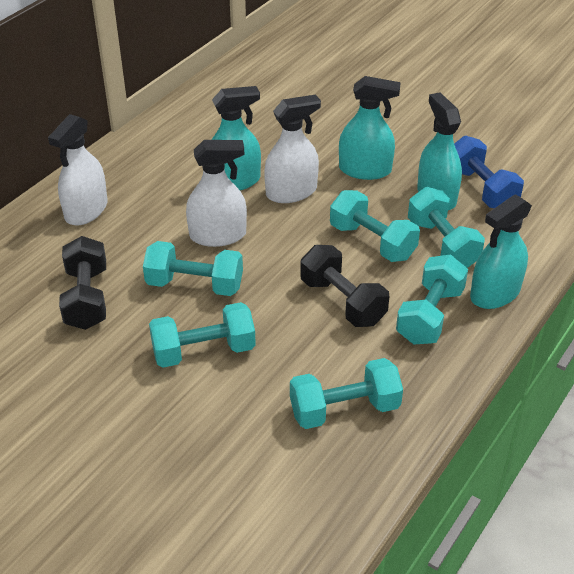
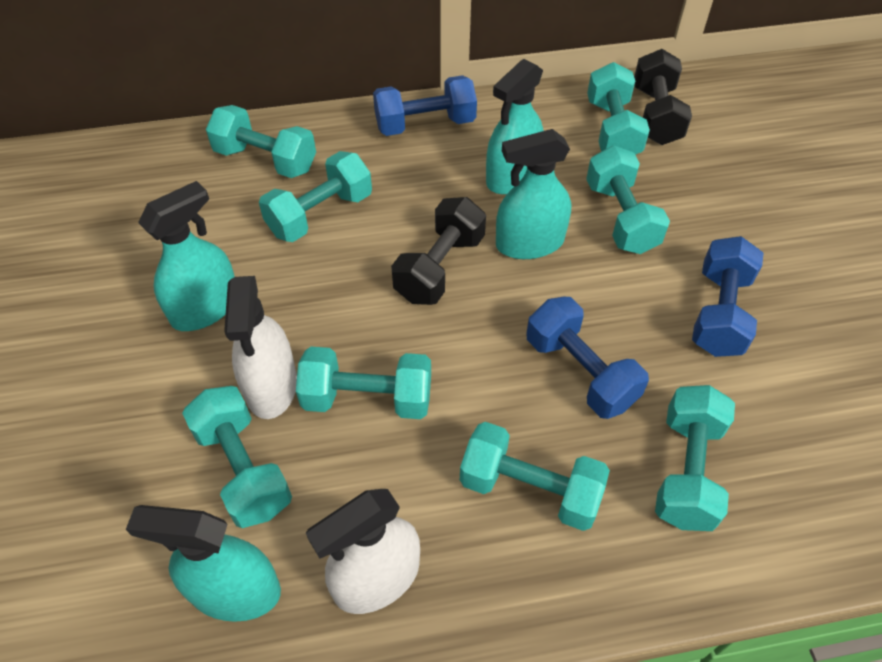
blue dumbbell: [454,136,524,208] = 1 -> [373,75,477,136] [527,297,649,419] [692,236,763,357] = 3
turquoise dumbbell: [143,241,243,296] [149,302,256,368] [290,358,403,429] [330,190,420,262] [396,255,468,345] [408,187,485,268] = 6 -> [182,386,292,528] [206,105,316,178] [259,151,372,242] [296,347,431,419] [460,422,610,531] [586,146,670,254] [587,62,650,155] [655,385,735,531] = 8
white spray bottle: [48,114,107,225] [186,140,247,247] [264,95,321,203] = 3 -> [224,276,297,419] [306,489,420,614] = 2

